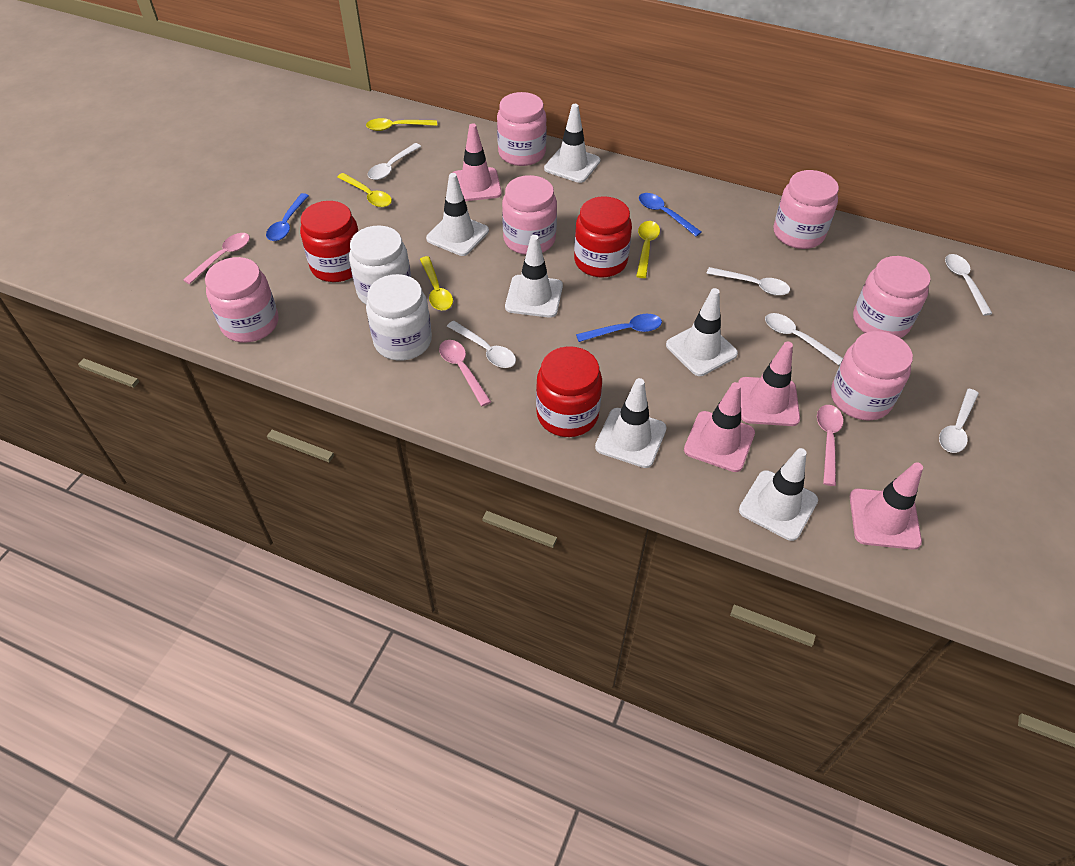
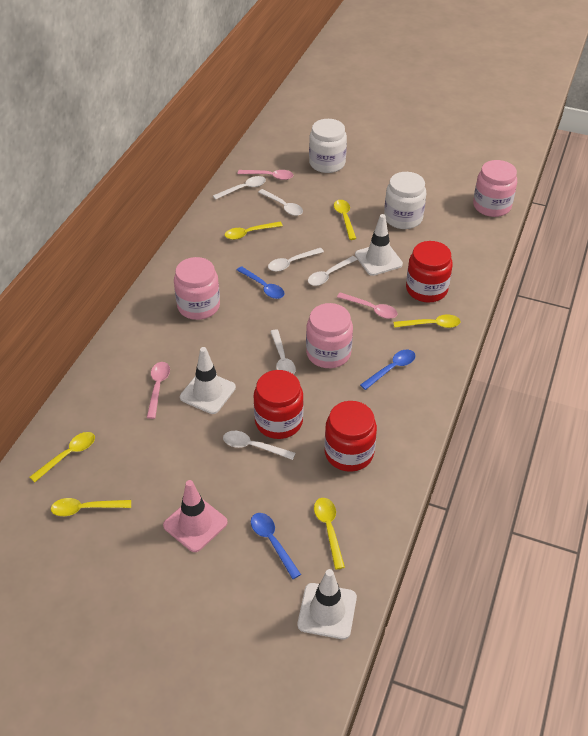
pink jar: [205,257,278,342] [497,92,547,166] [502,175,557,255] [773,170,839,249] [831,331,913,421] [853,256,931,338] = 6 -> [174,257,220,320] [306,303,353,368] [473,160,517,217] = 3
pink traffic cone: [453,123,502,201] [684,382,755,472] [738,341,800,426] [850,462,923,550] = 4 -> [163,480,228,552] = 1
white traffic cone: [426,173,489,256] [505,235,563,318] [544,104,601,183] [595,378,667,468] [666,288,738,376] [739,448,818,541] = 6 -> [180,347,236,414] [298,569,357,639] [355,214,403,276] = 3
yellow spoon: [337,173,392,207] [366,118,437,131] [420,256,453,310] [636,221,660,278] = 4 -> [30,432,95,482] [51,498,131,516] [225,222,283,240] [314,498,345,570] [334,200,357,240] [393,314,460,328] = 6

